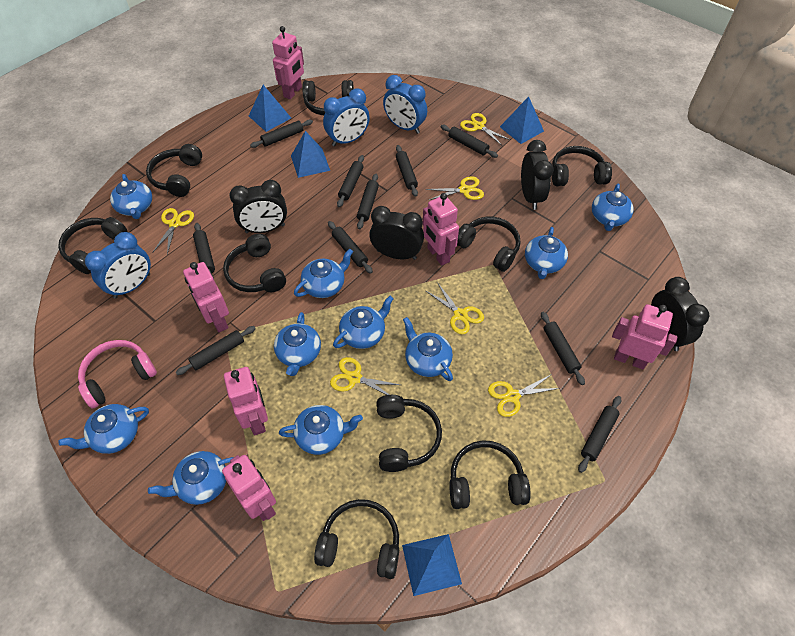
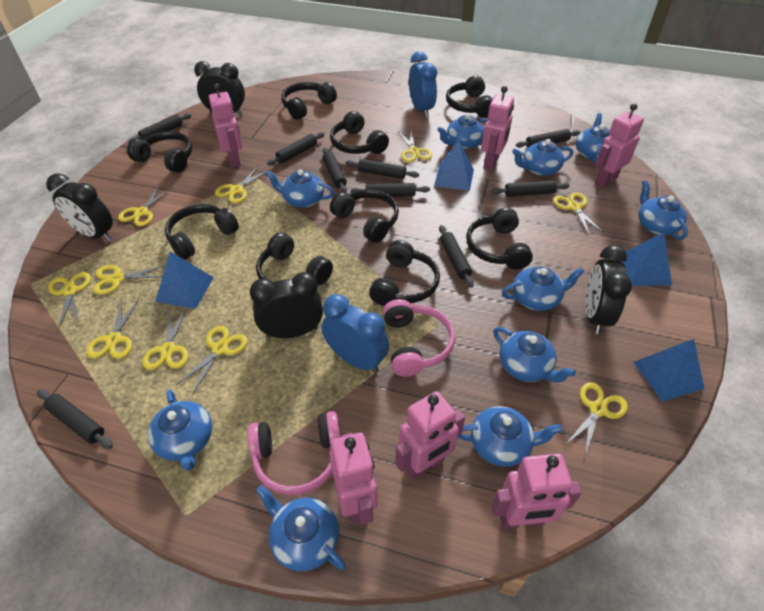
black rolling pin: [176,326,256,375] [193,223,215,279] [250,119,313,148] [328,221,373,274] [337,155,364,207] [357,173,379,229] [396,145,418,197] [440,125,498,158] [541,312,585,385] [578,396,621,473] = 10 -> [37,389,113,449] [128,113,192,142] [267,132,324,165] [323,148,347,193] [345,159,419,179] [351,183,430,197] [439,225,474,288] [492,180,570,197] [516,129,580,148] = 9
blue clock: [85,232,151,299] [323,89,370,146] [383,75,427,134] = 3 -> [321,294,389,373] [409,51,437,117] = 2
pink headphones: [78,340,157,409] = 1 -> [247,411,340,495] [383,299,455,377] = 2
yellow scissors: [152,208,194,255] [330,357,400,395] [425,176,484,200] [426,282,484,334] [460,113,511,146] [488,374,560,417] = 6 -> [48,272,91,329] [87,299,139,359] [93,265,166,295] [118,186,173,226] [143,308,188,370] [176,326,248,393] [215,167,269,204] [398,131,432,162] [553,192,604,235] [564,382,628,457] = 10

